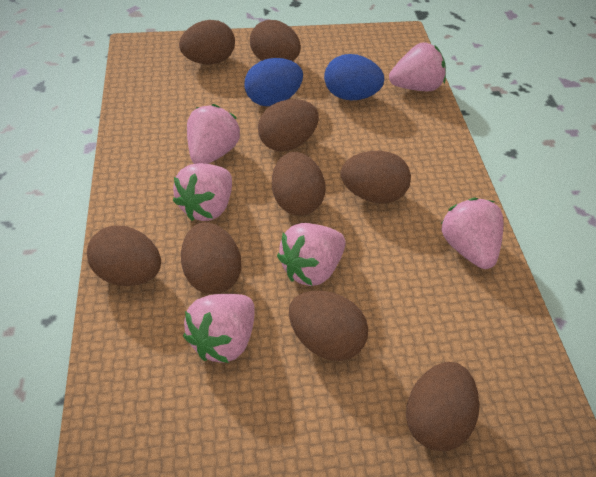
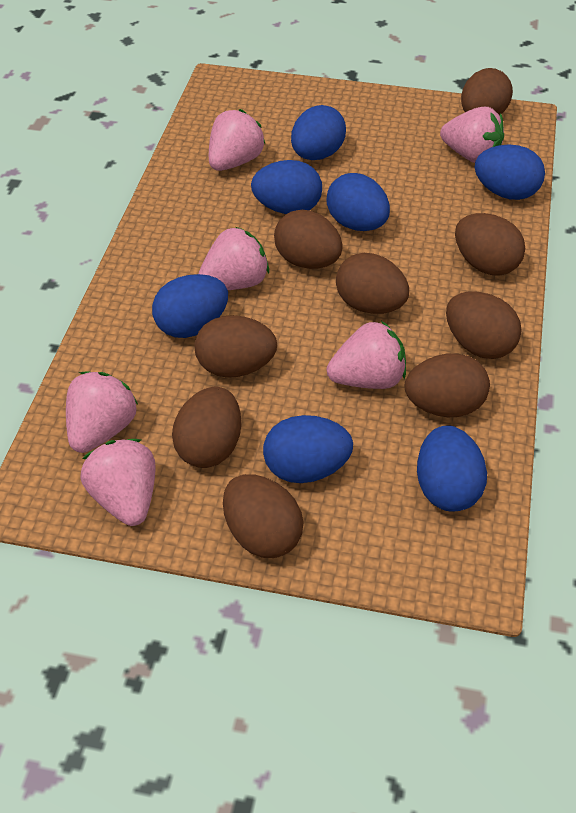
blue egg: [244,58,303,106] [324,54,384,100] = 2 -> [152,274,228,338] [251,160,322,214] [263,415,353,483] [291,105,346,160] [327,173,390,231] [417,426,487,511] [475,144,545,200] = 7

